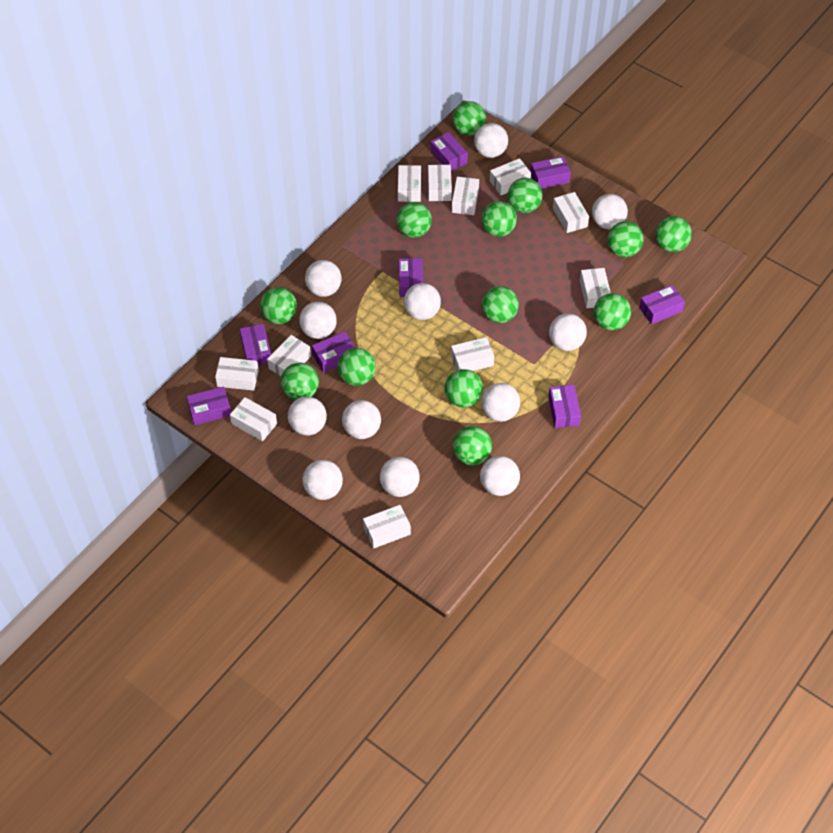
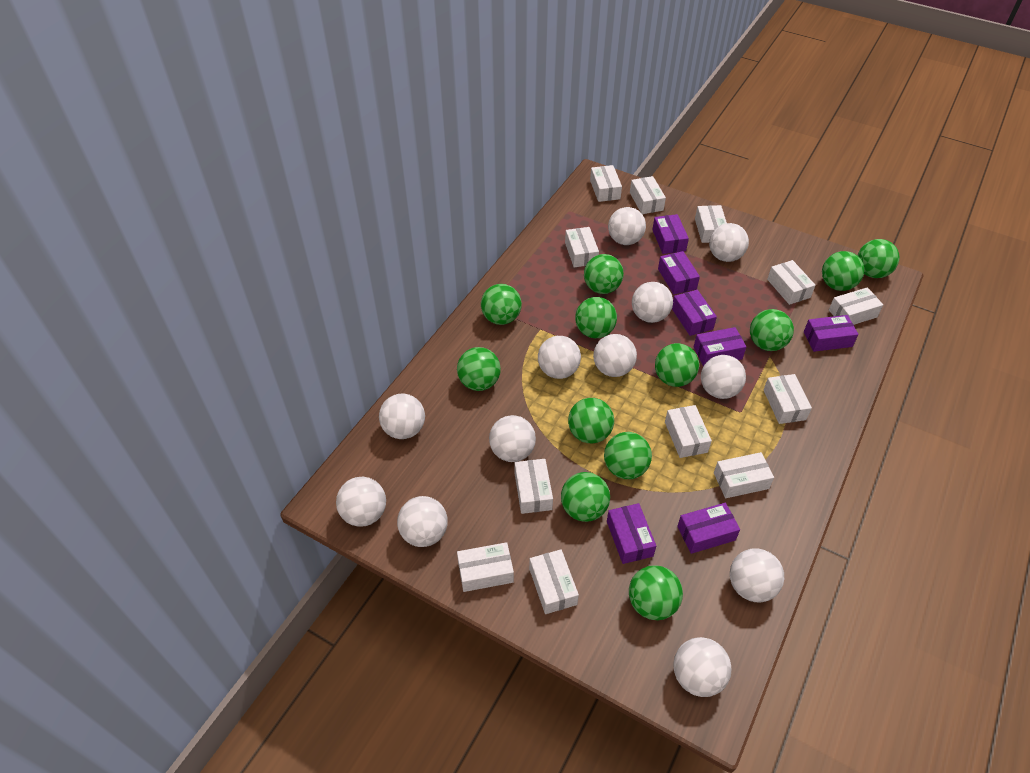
green ball: [260,287,297,324] [280,363,319,400] [337,348,376,386] [396,202,432,238] [444,369,483,407] [452,101,486,136] [453,426,492,466] [481,201,517,237] [482,286,519,323] [507,178,543,213] [594,293,631,330] [607,221,644,257] [656,216,692,252] = 13 -> [457,347,501,391] [481,284,522,325] [561,472,610,522] [568,398,614,443] [575,297,617,338] [584,254,624,294] [604,432,652,479] [629,565,683,620] [655,343,699,387] [750,309,794,351] [822,251,864,291] [858,239,899,278] = 12
purple box: [187,387,231,425] [240,324,271,366] [312,331,356,373] [399,258,423,297] [430,132,468,171] [530,156,571,189] [548,385,581,428] [639,285,685,325] = 8 -> [607,503,656,564] [652,214,689,254] [658,251,700,294] [672,290,717,336] [677,503,740,554] [694,327,746,366] [804,315,859,352] = 7
white box: [215,357,259,391] [230,397,277,441] [267,335,311,376] [363,505,411,548] [398,165,421,202] [428,165,452,201] [451,337,494,371] [452,177,479,215] [490,158,531,195] [553,192,589,233] [580,268,611,308] = 11 -> [457,542,514,592] [515,459,553,514] [529,549,579,614] [565,227,599,267] [590,165,622,202] [630,176,666,214] [665,405,712,458] [695,205,727,243] [714,452,774,498] [763,374,812,424] [767,260,816,305] [829,287,883,325] = 12

